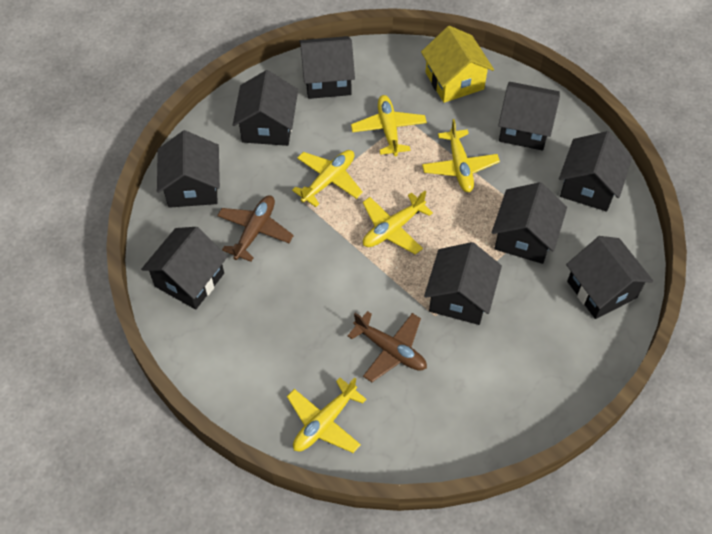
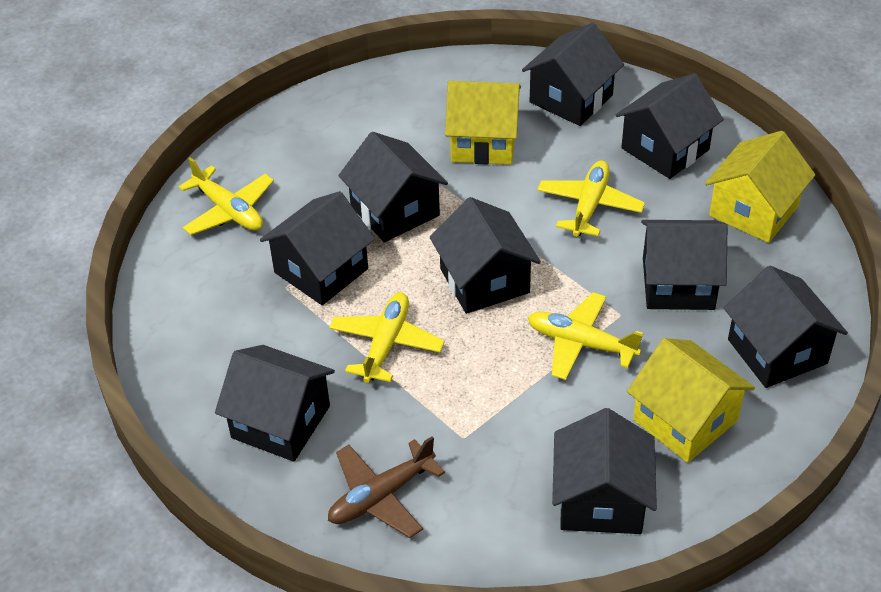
brown plane: [217,195,294,262] [348,311,427,382] = 2 -> [328,436,445,538] = 1
yellow house: [421,26,494,103] = 1 -> [445,81,521,165] [627,338,755,463] [705,131,815,243] = 3
yellow plane: [287,378,366,453] [292,150,363,207] [351,95,427,156] [363,191,433,254] [422,119,500,192] = 5 -> [179,157,274,235] [329,292,445,383] [528,292,643,380] [537,160,645,237] = 4

